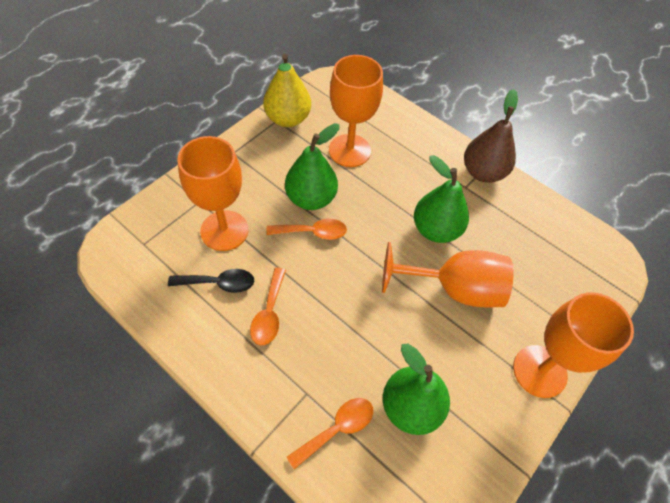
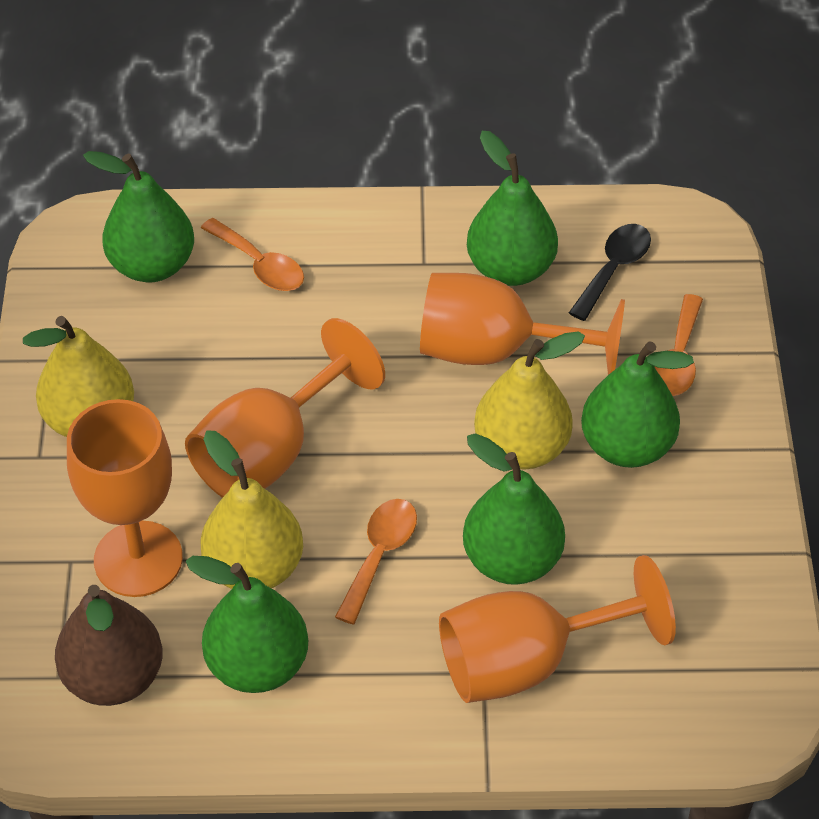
green pear: [285,123,340,210] [383,343,450,435] [414,155,469,243] = 3 -> [83,151,194,282] [186,556,308,693] [463,433,565,585] [467,131,558,286] [581,341,694,468] = 5
yellow pear: [263,54,311,127] = 1 -> [23,316,134,437] [200,430,303,589] [474,331,585,469] = 3

